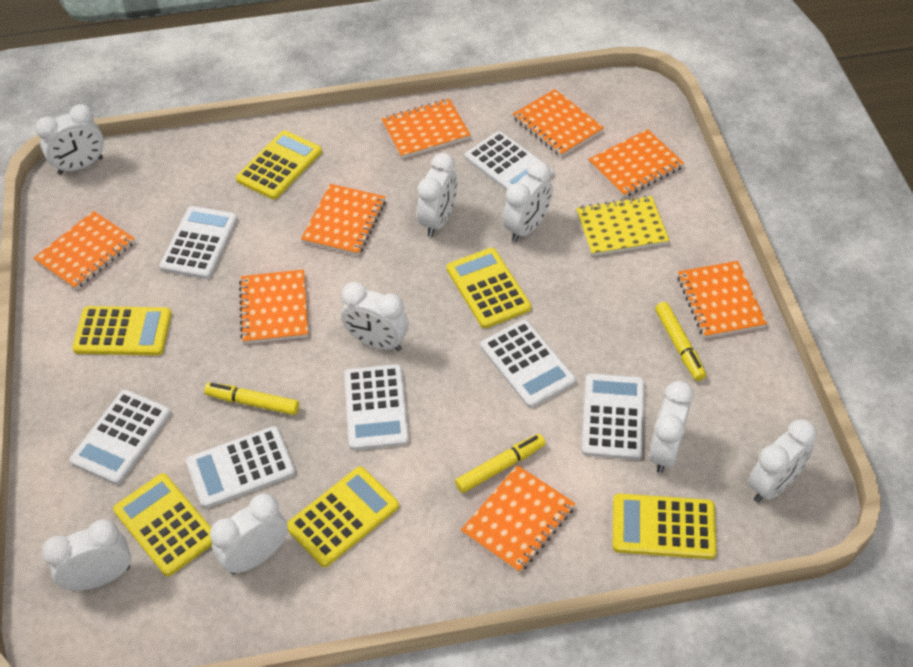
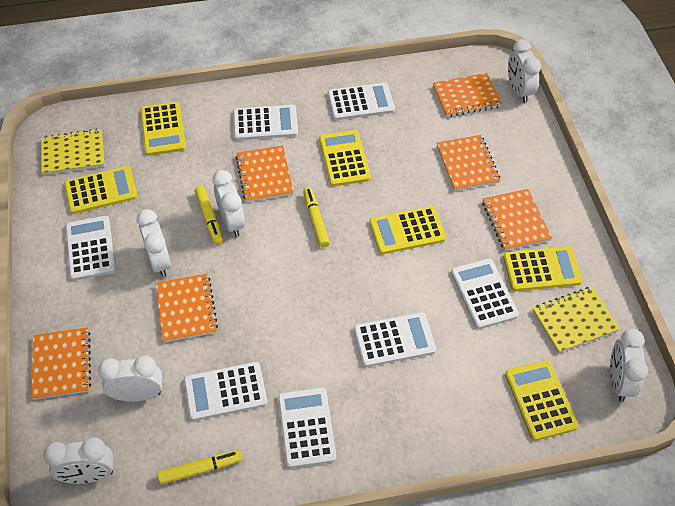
orange notebook: [33,211,135,290] [239,269,308,344] [301,184,386,256] [381,99,471,159] [461,465,575,573] [513,89,604,157] [588,129,685,197] [677,261,767,338] = 8 -> [31,327,91,400] [156,274,218,342] [236,145,294,202] [433,73,502,117] [437,135,500,191] [482,189,552,251] = 6
white clock: [35,104,104,175] [42,519,131,591] [210,493,288,574] [341,282,409,351] [417,153,457,237] [502,161,553,242] [649,381,693,473] [748,419,817,502] = 8 -> [44,437,113,484] [98,355,162,402] [136,209,171,277] [212,170,245,237] [508,39,541,103] [610,329,648,402] = 6
yellow notebook: [576,196,670,256] = 1 -> [41,128,104,175] [533,287,620,353] = 2

